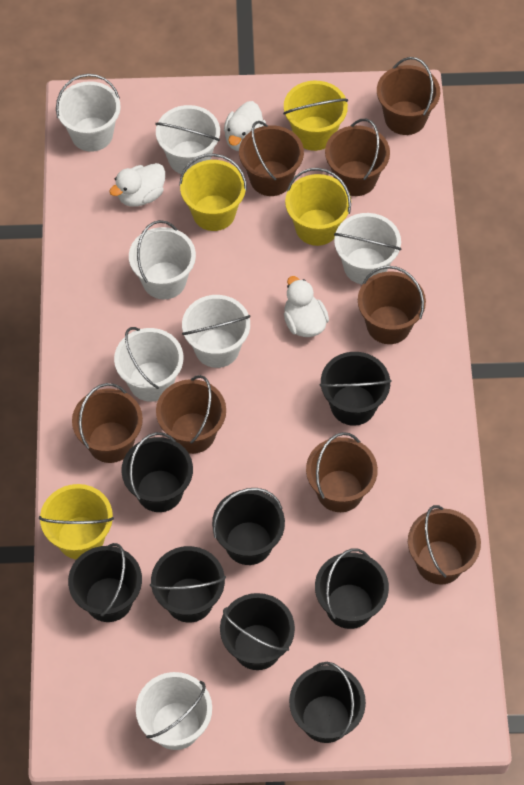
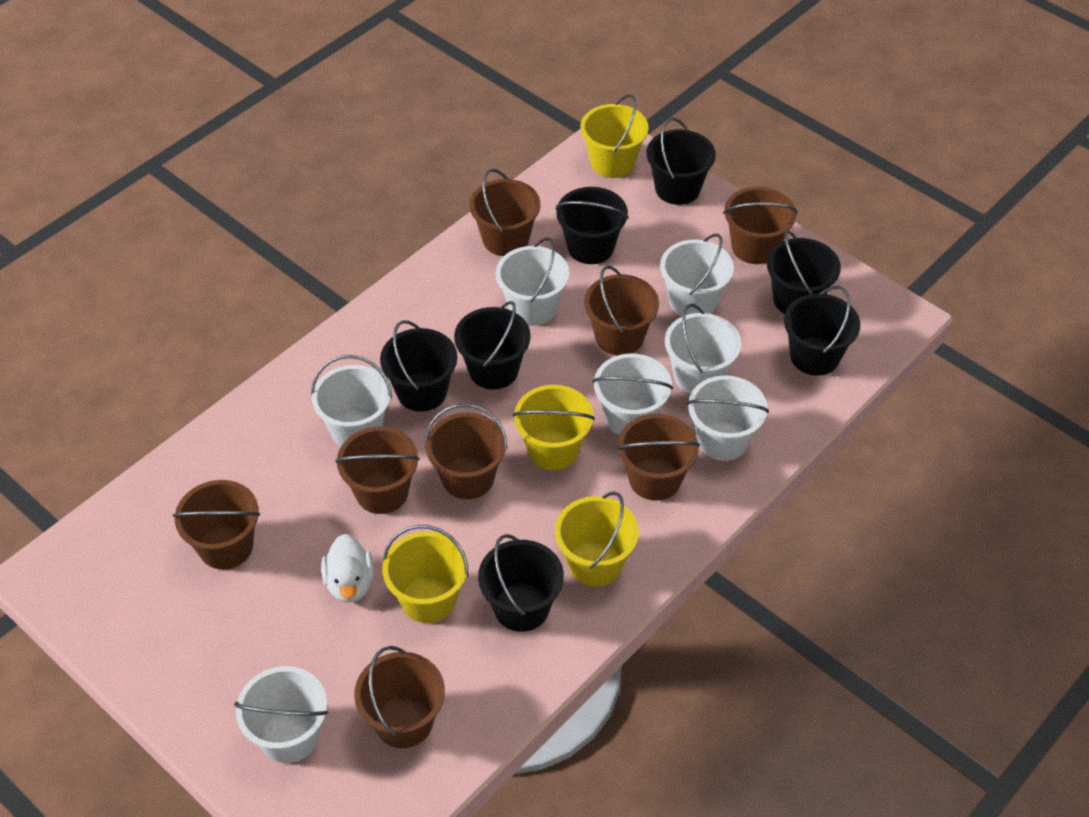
black bucket: [68,543,142,622] [121,432,193,512] [150,546,226,623] [212,488,285,565] [220,593,295,670] [289,662,366,743] [315,549,389,629] [319,352,392,426] = 8 -> [380,320,457,412] [454,301,531,390] [478,534,564,632] [556,187,629,264] [646,118,716,205] [767,230,841,314] [784,286,860,376] = 7
white duck: [109,163,165,207] [224,101,266,151] [284,276,329,337] = 3 -> [321,534,374,603] = 1

